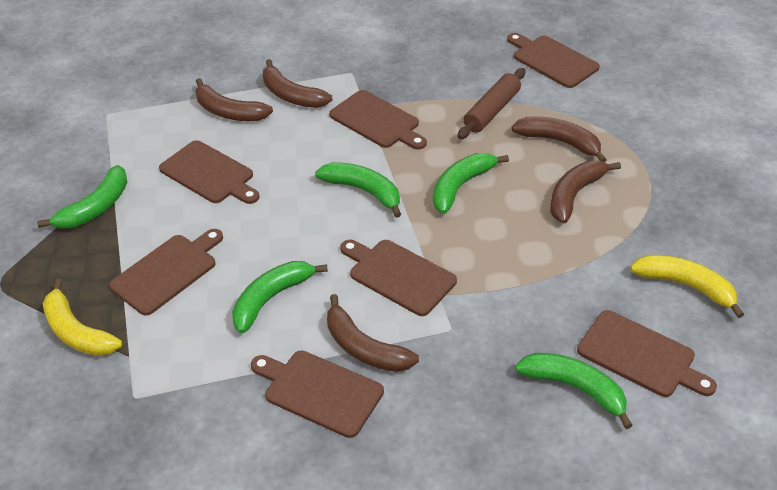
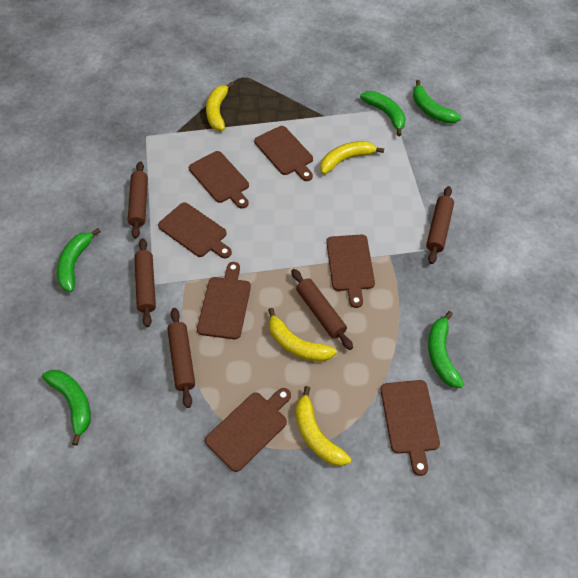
brown banana: [195,78,273,121] [263,59,333,108] [327,294,419,372] [511,116,607,162] [550,161,621,223] = 5 -> none = 0
brown rolling pin: [458,68,525,139] = 1 -> [128,161,148,238] [134,238,156,327] [167,308,195,408] [291,269,353,350] [426,186,454,264] = 5
yellow banana: [43,279,122,356] [630,255,744,318] = 2 -> [206,82,234,131] [268,308,337,362] [296,386,351,466] [320,141,384,174] = 4

